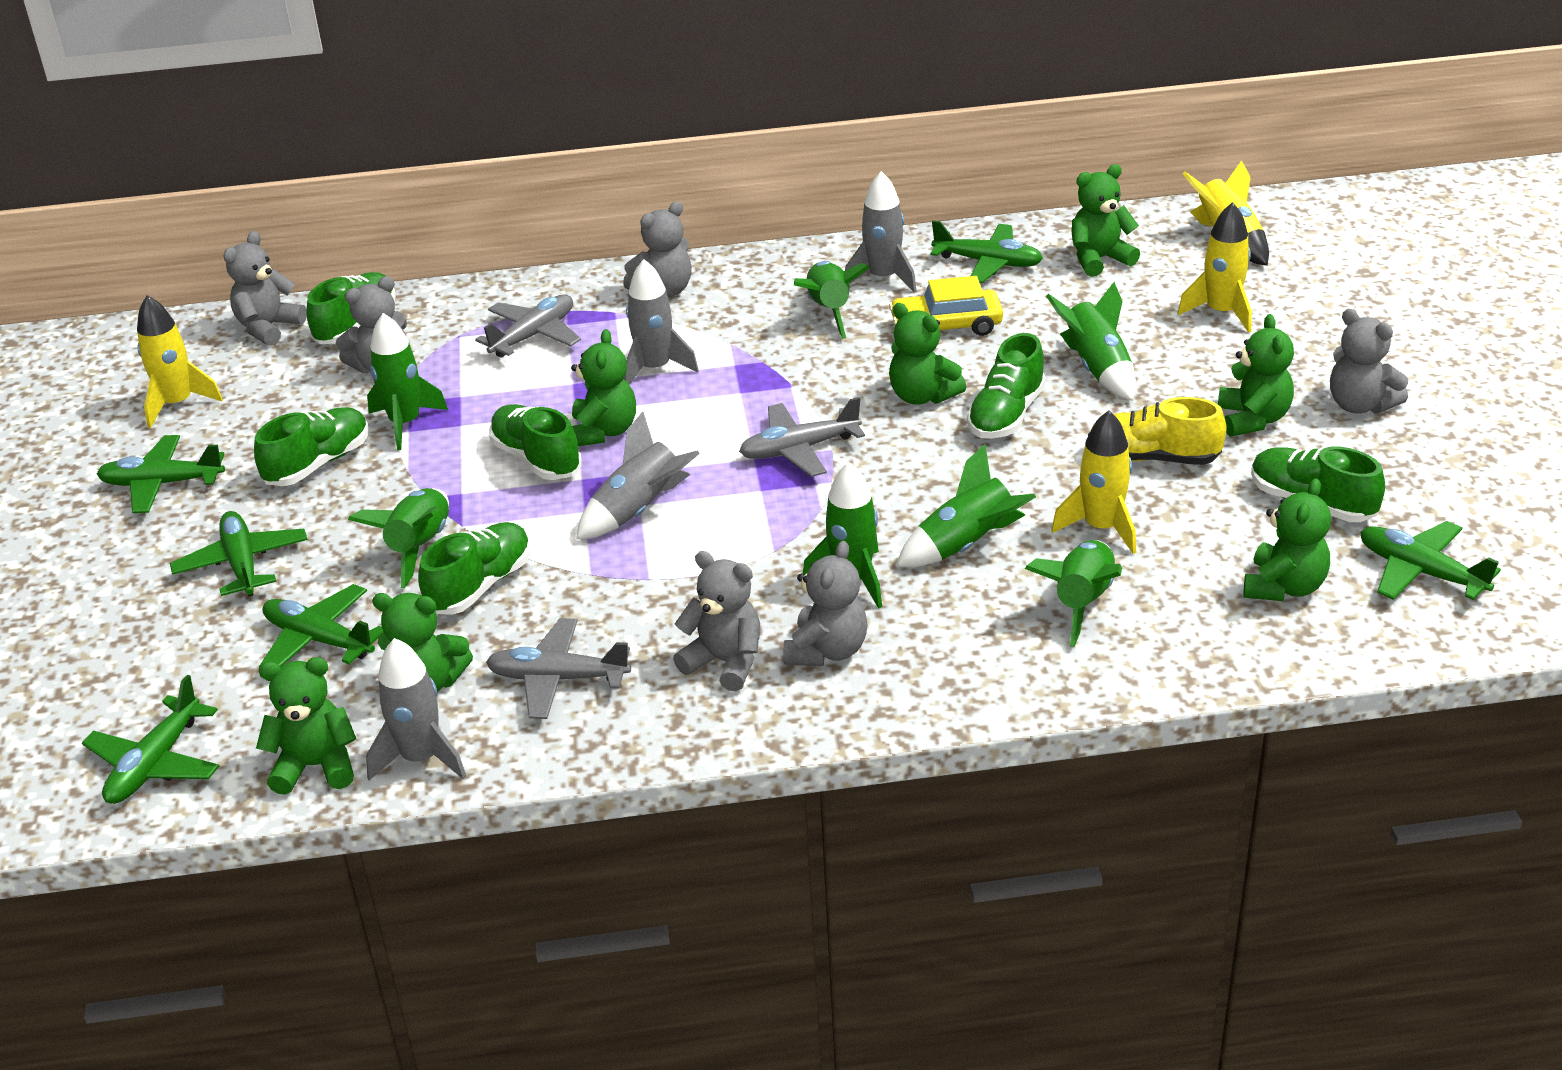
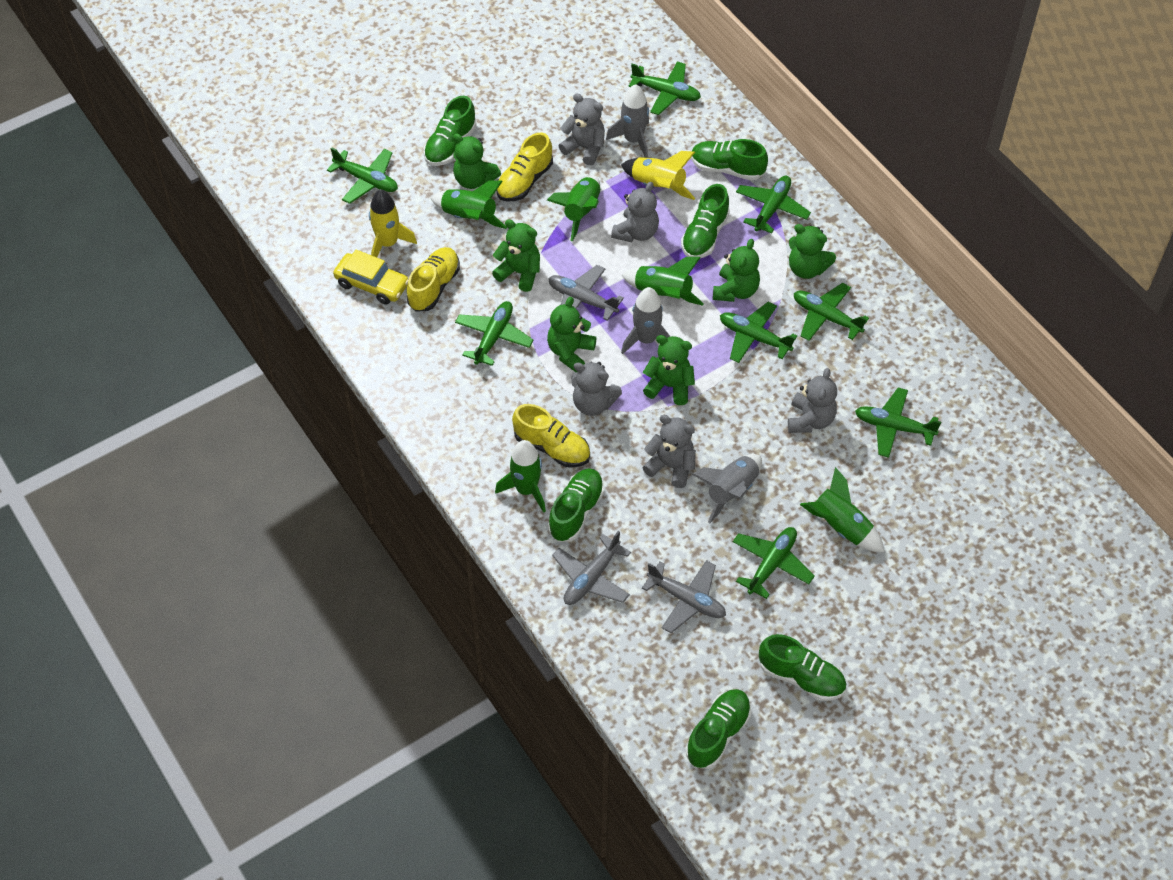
green plane: [82,675,219,804] [97,435,225,513] [170,511,308,597] [259,584,383,668] [930,220,1043,283] [1360,521,1501,600] = 6 -> [327,147,398,204] [455,301,534,366] [628,61,701,115] [720,302,797,363] [733,527,815,599] [736,176,811,233] [794,283,869,341] [855,388,941,458] = 8
green rocket: [348,488,449,588] [367,313,448,450] [794,261,870,339] [803,462,882,609] [897,444,1036,567] [1025,540,1122,647] [1046,282,1136,401] = 7 -> [431,181,507,229] [495,440,546,513] [547,175,600,241] [622,257,704,306] [800,467,884,552] = 5
green teddy bear: [256,657,356,795] [372,593,473,692] [571,329,636,446] [889,303,966,405] [1072,164,1140,277] [1218,314,1294,437] [1244,478,1331,601] = 7 -> [453,134,501,189] [492,220,540,292] [547,297,596,372] [643,335,695,405] [713,239,760,302] [789,224,836,279] = 6
grey rocket: [366,638,467,780] [576,411,700,539] [623,259,699,385] [845,171,917,293] = 4 -> [606,84,649,158] [621,287,671,354] [692,454,762,523] = 3
grey teddy bear: [223,231,307,346] [336,276,407,374] [623,201,692,297] [673,551,760,691] [783,541,868,666] [1330,309,1408,414] = 6 -> [559,93,605,165] [571,361,622,416] [611,182,659,242] [642,415,696,488] [788,368,837,433] = 5
yellow rocket: [137,295,223,428] [1051,410,1136,554] [1177,202,1252,333] [1183,160,1269,266] = 4 -> [369,189,417,257] [621,151,695,200] = 2
yellow shoe: [1088,397,1227,465] = 1 -> [406,247,460,312] [496,133,553,202] [512,404,590,468] = 3

